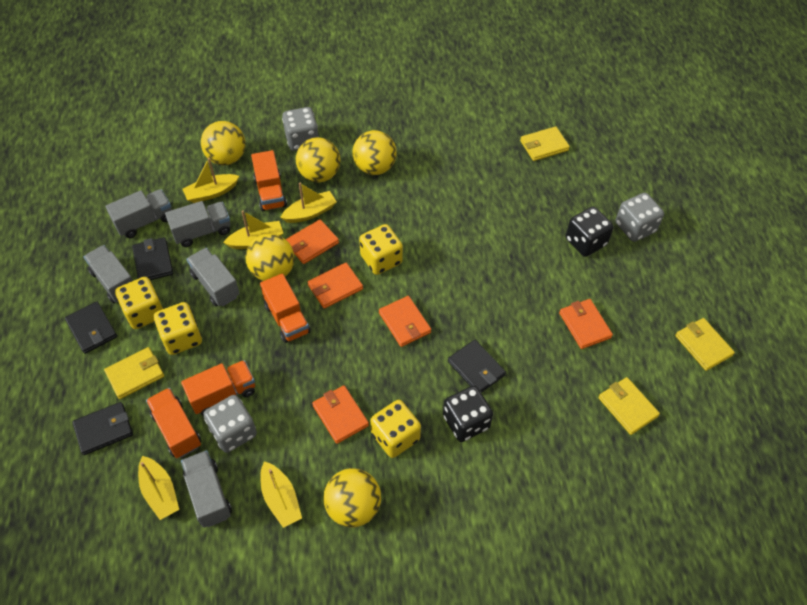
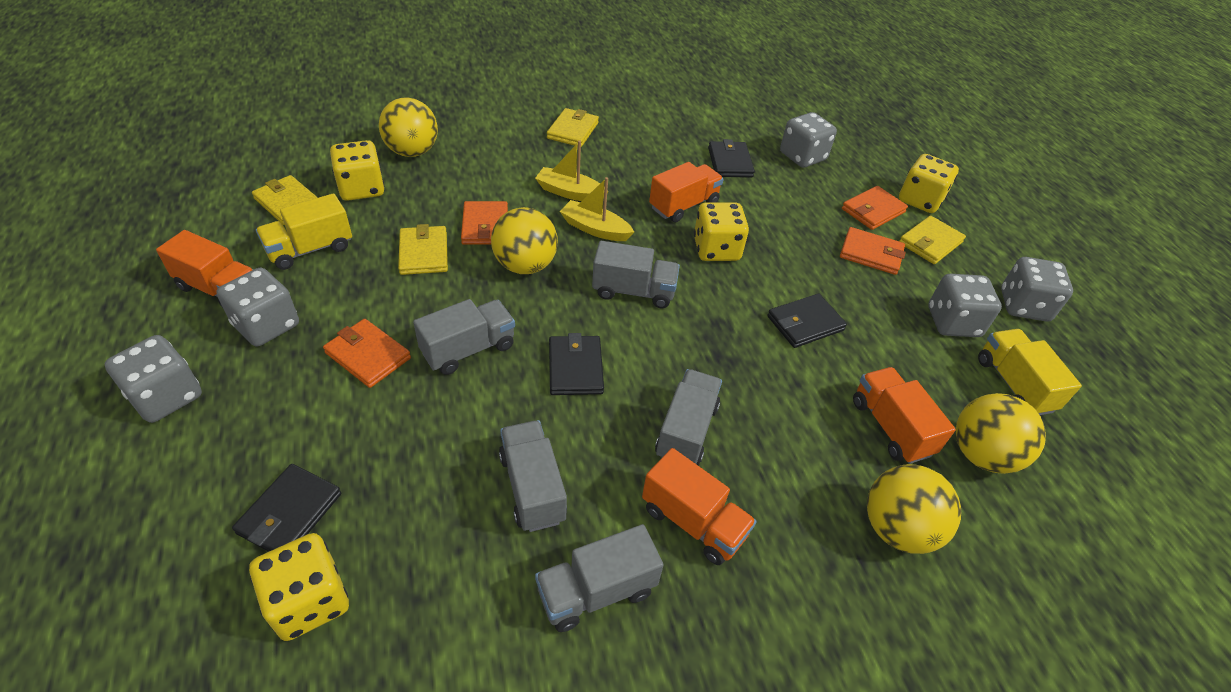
black dice: [443,386,493,442] [566,207,614,257] = 2 -> none = 0
grey dice: [203,395,257,453] [282,107,319,151] [616,193,664,242] = 3 -> [105,335,202,423] [216,267,299,346] [780,112,837,168] [929,274,1002,337] [1001,257,1073,322] = 5
orange wallet: [286,219,339,264] [308,263,363,309] [312,385,369,444] [379,296,431,347] [559,299,613,349] = 5 -> [323,319,411,388] [461,201,508,245] [840,227,906,275] [842,186,908,230] = 4
yellow ball: [201,121,246,165] [245,234,294,281] [296,137,340,183] [323,468,381,527] [352,130,397,175] = 5 -> [379,98,438,157] [491,207,558,274] [867,464,961,554] [956,393,1046,474] = 4
yellow boat: [138,456,179,520] [182,158,239,203] [223,211,283,249] [260,461,302,528] [280,182,337,223] = 5 -> [535,140,608,201] [560,177,634,241] = 2
yellow truck: none = 0 -> [256,193,352,270] [978,329,1082,415] = 2

